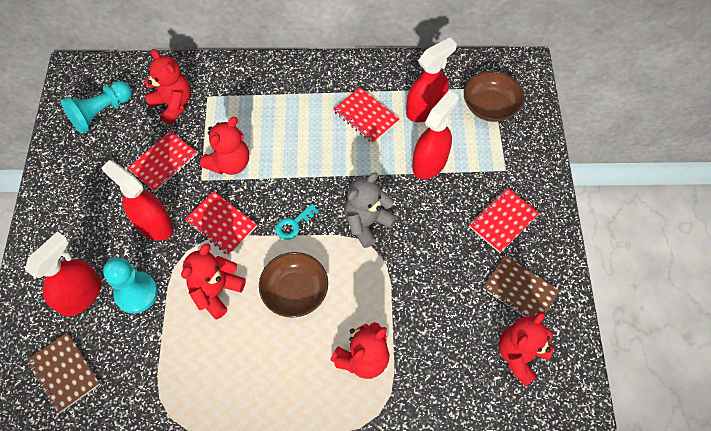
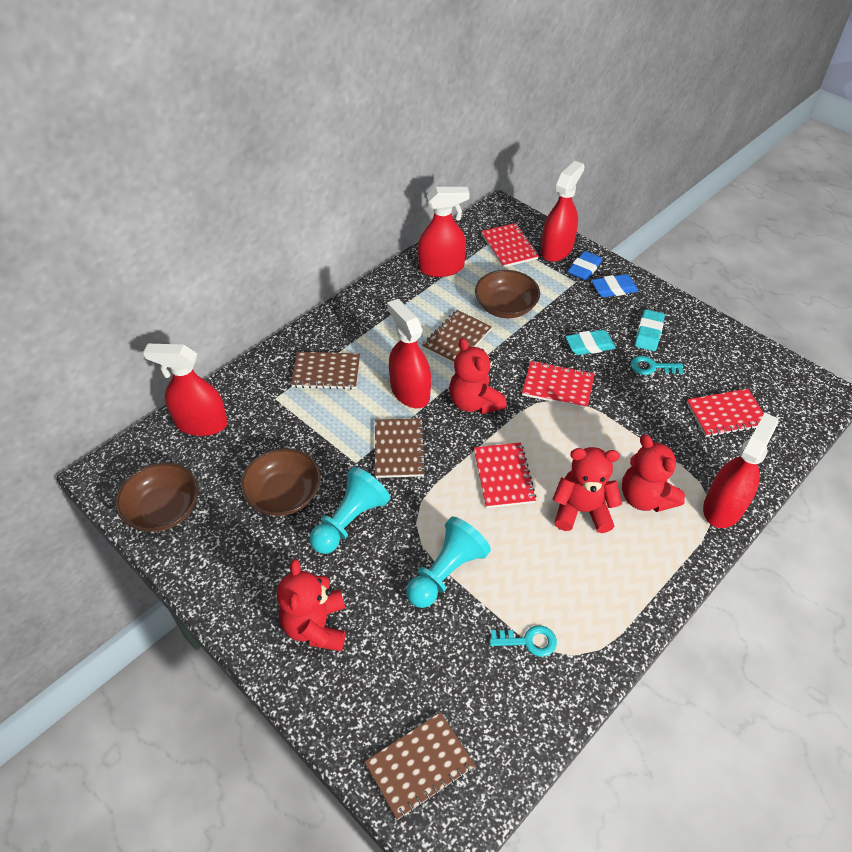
blue eraser: none = 0 -> [567,251,602,281] [591,274,639,297] = 2
brown bowl: [259,252,328,318] [464,71,524,122] = 2 -> [116,463,198,532] [241,448,321,516] [475,270,540,318] = 3
brown notebook: [26,333,100,413] [483,256,560,317] = 2 -> [291,352,360,389] [364,712,475,820] [375,418,426,478] [422,310,492,364] = 4
grey teddy bear: [344,173,397,248] = 1 -> none = 0
red spray bottle: [25,231,102,317] [101,160,174,241] [406,38,457,122] [412,90,459,179] = 4 -> [143,344,228,436] [387,299,431,408] [418,187,470,277] [541,161,584,262] [703,413,779,528] = 5
red teddy bear: [144,49,191,125] [181,243,246,319] [200,117,249,175] [331,322,389,379] [499,312,554,386] = 5 -> [277,559,346,651] [449,338,506,414] [553,447,622,533] [622,434,685,512] = 4
turquoise eraser: none = 0 -> [565,330,616,355] [635,309,665,351] = 2
turquoise key: [275,204,319,240] = 1 -> [489,625,557,657] [631,356,683,375] = 2

